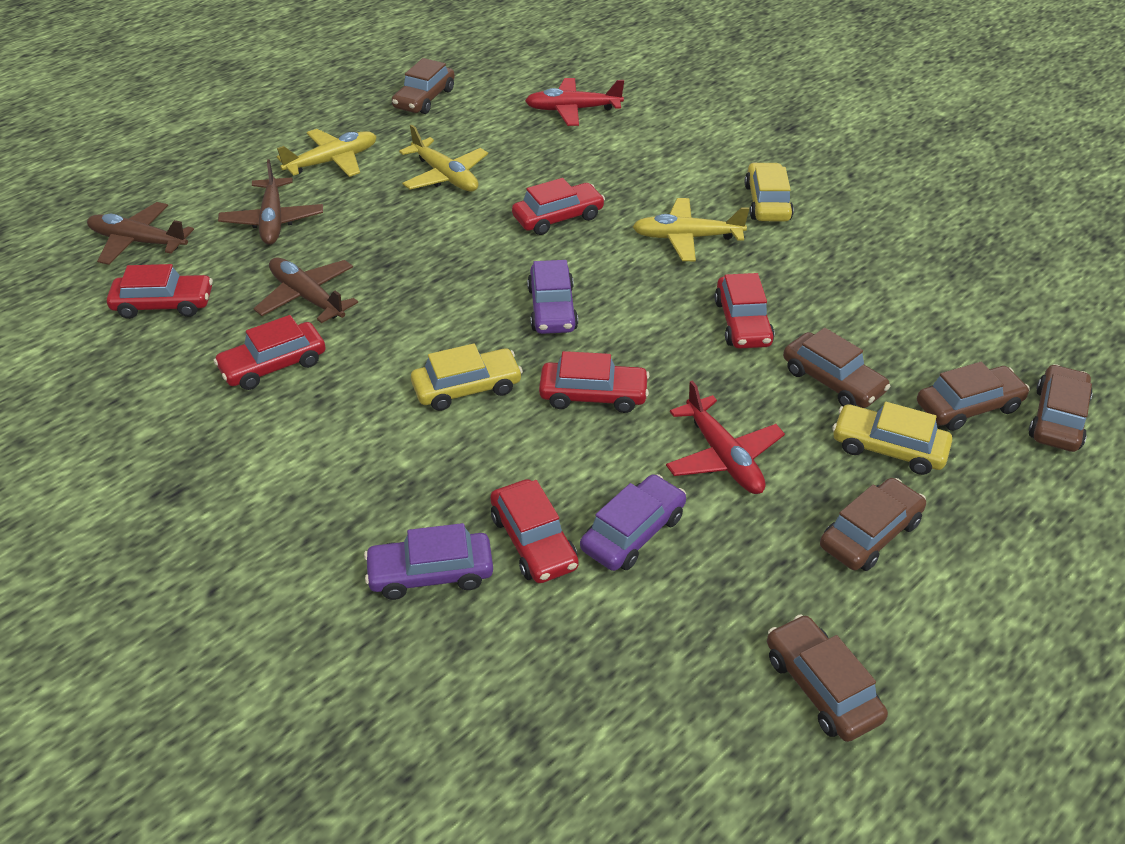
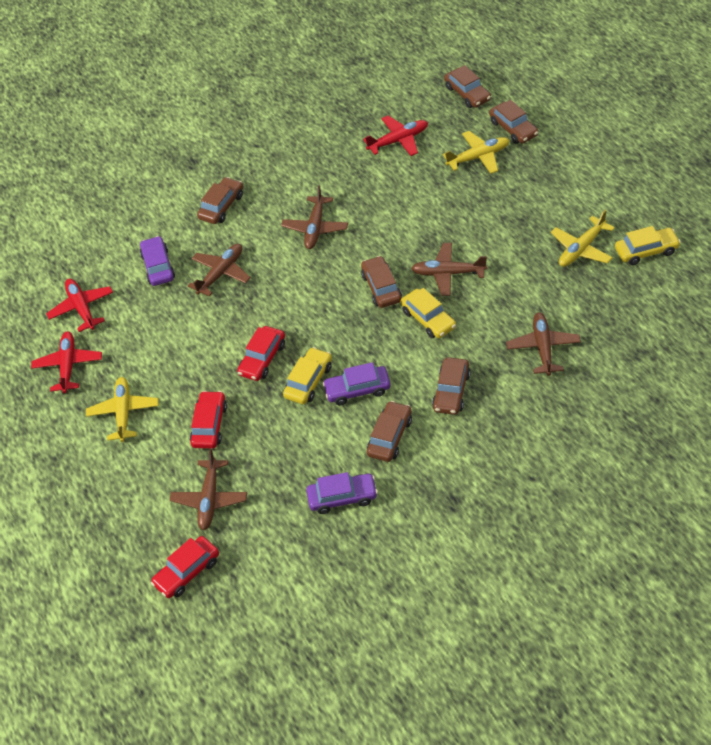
brown plane: [87,202,194,265] [218,159,323,245] [253,258,358,323] = 3 -> [170,449,247,530] [188,244,251,297] [281,185,348,249] [411,243,487,296] [506,312,581,376] = 5
red car: [107,264,213,319] [213,315,326,390] [490,479,579,583] [512,178,605,235] [539,351,650,413] [714,273,775,349] = 6 -> [151,536,219,598] [190,391,227,449] [237,326,285,381] = 3
red plane: [525,78,624,126] [666,380,785,494] = 2 -> [31,331,102,393] [46,279,113,332] [363,116,428,156] = 3

